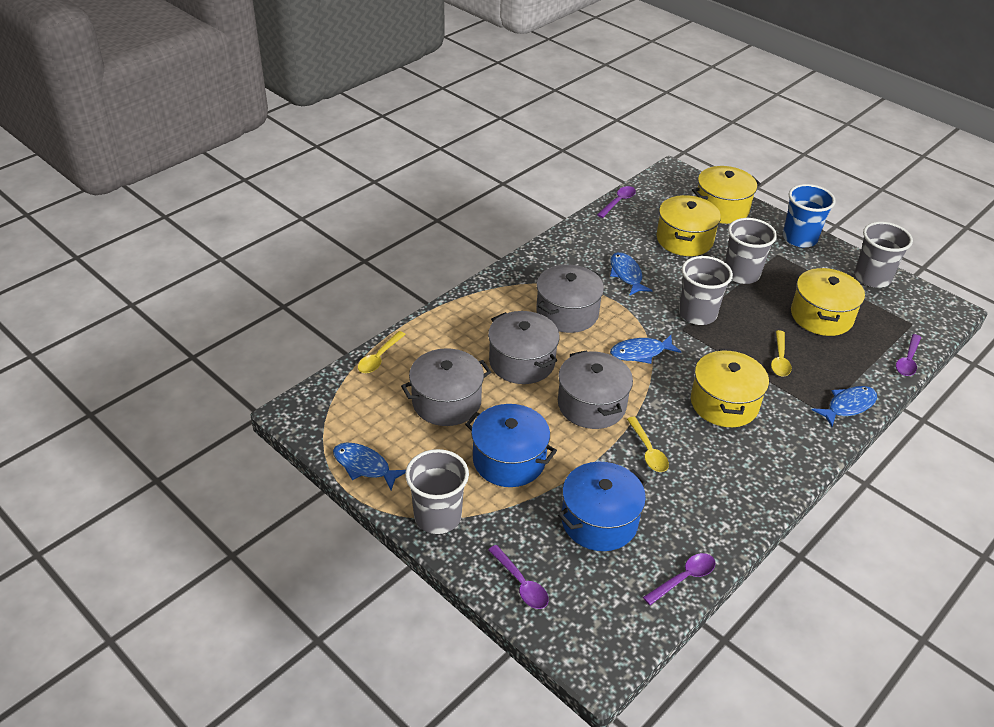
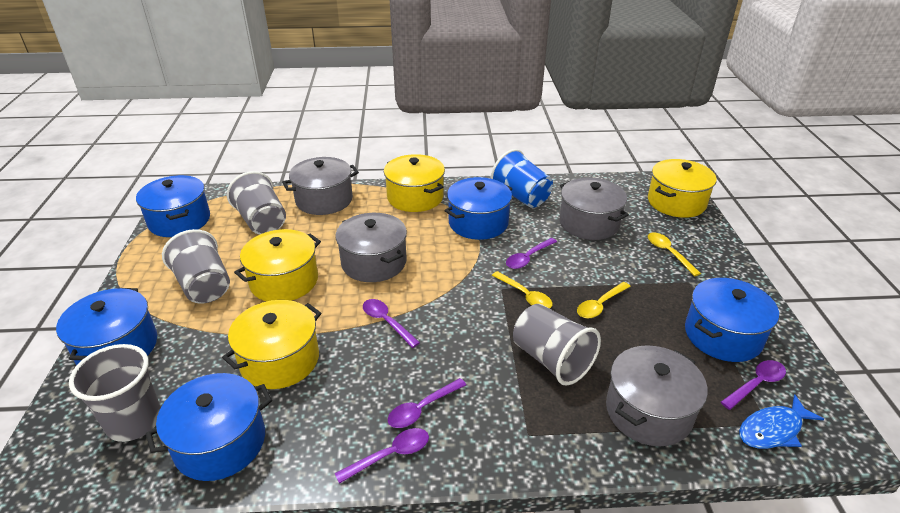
blue fish: [333,442,406,490] [610,252,653,296] [610,335,681,364] [812,386,877,427] = 4 -> [739,394,824,449] = 1
blue pot: [465,404,557,487] [558,462,647,551] = 2 -> [56,288,157,365] [136,175,210,237] [146,373,272,481] [445,177,512,240] [685,278,779,362] = 5
purple spoon: [488,545,549,609] [597,186,636,218] [643,553,716,605] [896,334,921,376] = 4 -> [335,428,429,484] [363,299,420,348] [388,378,466,428] [506,238,557,269] [721,360,786,410] = 5

